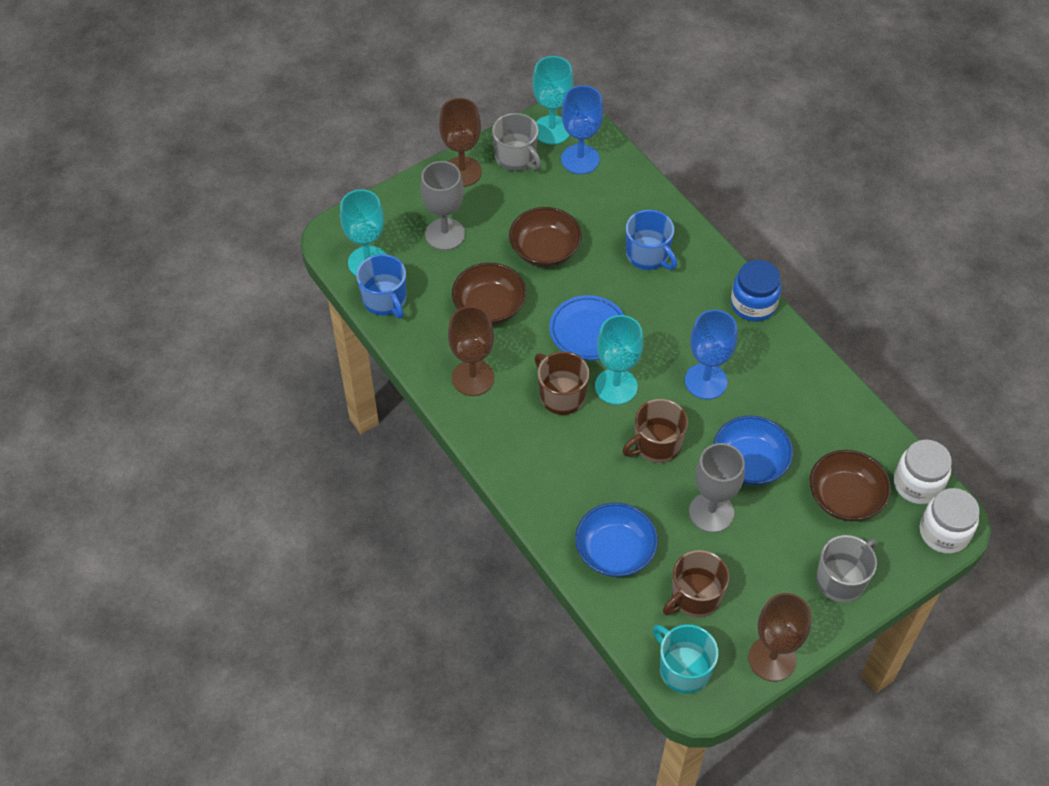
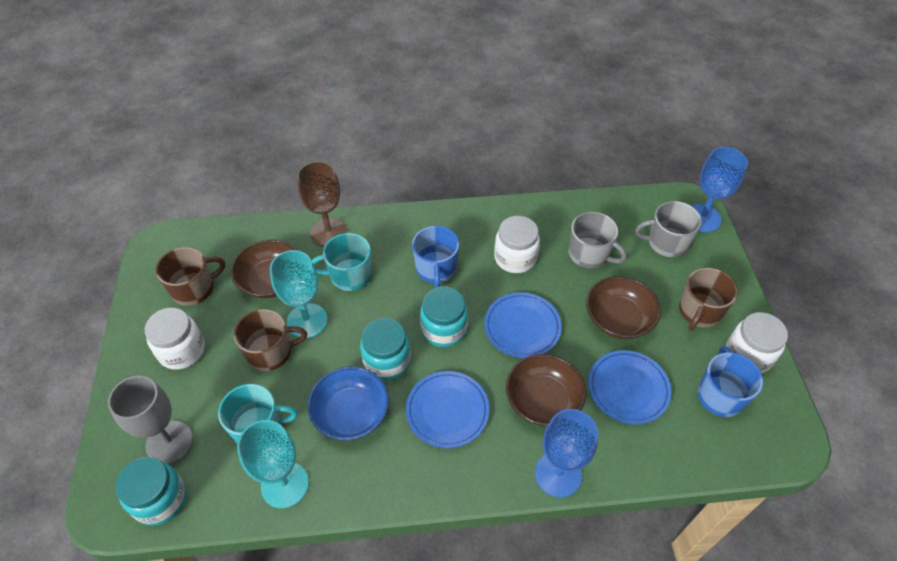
blue bowl: [575,503,658,577] [713,415,793,486] = 2 -> [308,366,389,441] = 1
blue jar: [731,260,781,321] = 1 -> none = 0
blue plate: [549,295,625,360] = 1 -> [406,371,489,448] [484,292,562,358] [588,350,671,424] = 3
brown goblet: [439,98,482,187] [448,306,494,396] [748,593,812,681] = 3 -> [297,161,347,247] = 1
grey goblet: [420,161,465,250] [689,443,745,533] = 2 -> [108,376,193,464] = 1
turquoise goblet: [340,189,387,276] [533,56,574,145] [595,315,643,405] = 3 -> [237,420,309,508] [270,250,327,338] = 2
turquoise jar: none = 0 -> [116,457,187,526] [360,318,411,380] [420,286,468,347] = 3
turquoise mug: [653,624,718,694] = 1 -> [218,384,298,443] [311,233,372,291] = 2
white jar: [894,439,952,504] [920,488,980,554] = 2 -> [145,308,205,370] [494,216,540,273] [726,312,788,374] = 3

